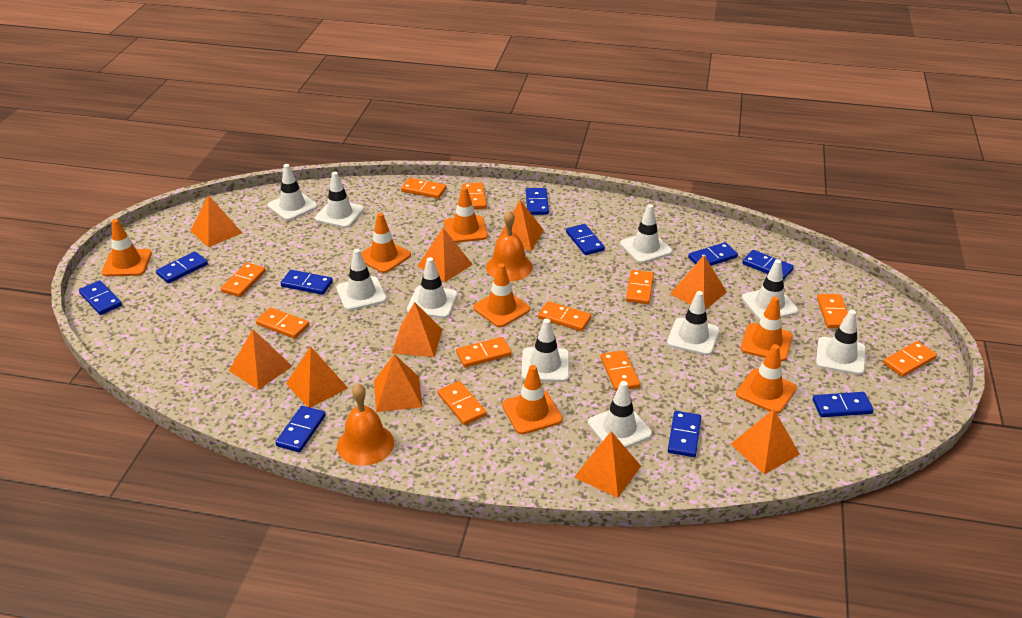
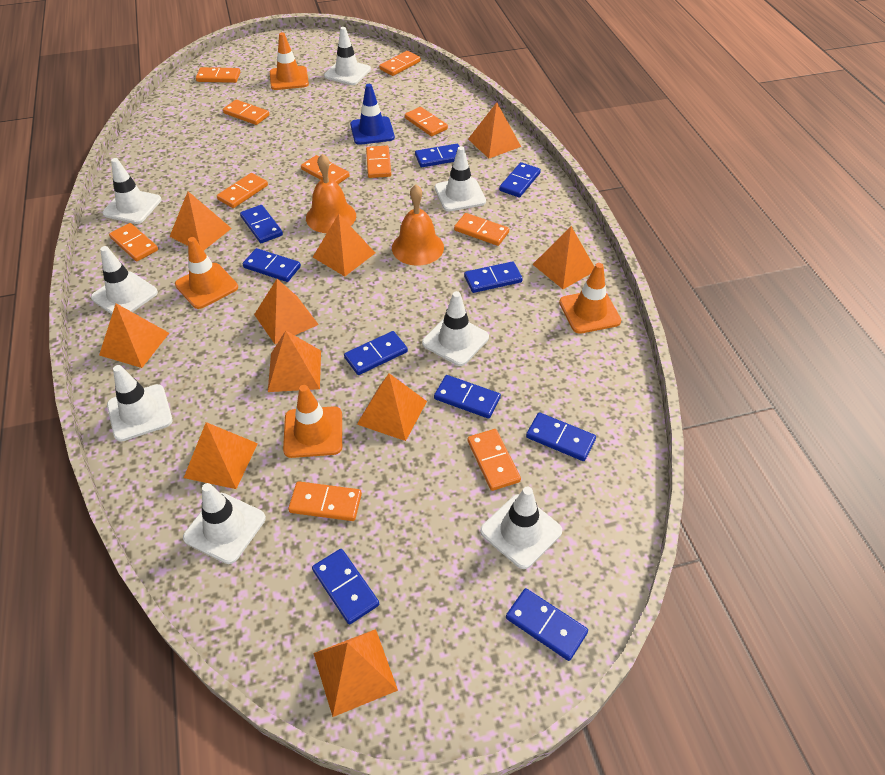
blue traffic cone: none = 0 -> [350,84,395,145] = 1
orange traffic cone: [102,219,152,276] [361,213,411,273] [444,187,488,243] [473,263,530,327] [502,365,563,434] [736,344,797,413] [740,297,793,361] = 7 -> [175,237,238,309] [270,32,309,90] [283,385,342,458] [559,263,621,334] = 4
white traffic cone: [268,164,318,221] [315,172,364,228] [336,249,387,311] [407,257,458,318] [521,319,569,382] [588,381,652,448] [620,204,672,263] [667,291,720,355] [742,259,798,320] [816,310,866,375] = 10 -> [91,246,158,314] [102,158,161,224] [107,365,173,442] [183,483,266,564] [324,27,371,85] [422,291,489,366] [435,146,486,211] [480,486,562,569] = 8

